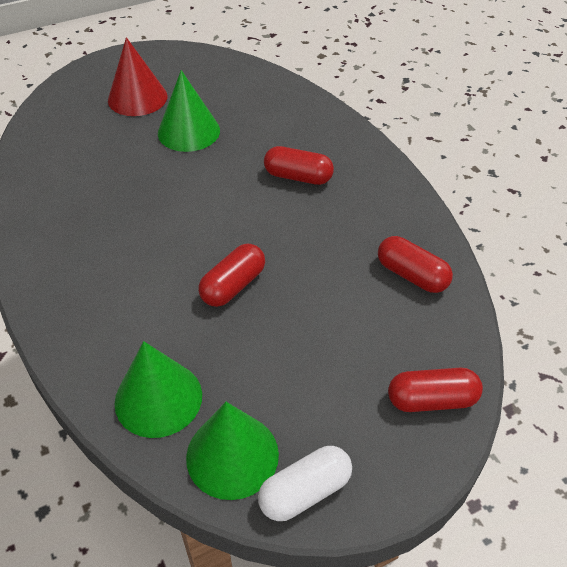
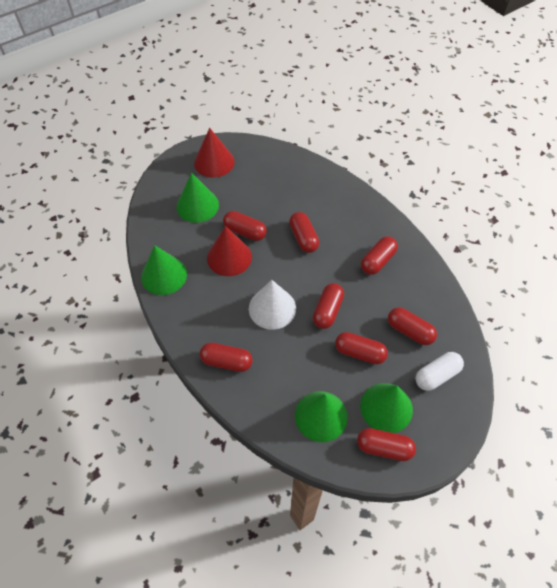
green cone: [114,341,202,438] [158,70,220,152] [186,402,279,500] = 3 -> [141,245,187,295] [176,173,219,223] [295,391,348,442] [360,383,413,433] = 4
red capsule: [199,244,265,307] [264,146,334,185] [378,236,453,293] [388,368,483,412] = 4 -> [200,343,253,372] [223,211,267,241] [289,212,319,253] [313,283,344,329] [335,332,388,364] [357,428,416,461] [361,236,398,275] [388,307,437,345] = 8
red cone: [108,37,167,116] = 1 -> [194,128,235,178] [207,226,252,276] = 2
white cone: none = 0 -> [249,280,296,330] = 1

